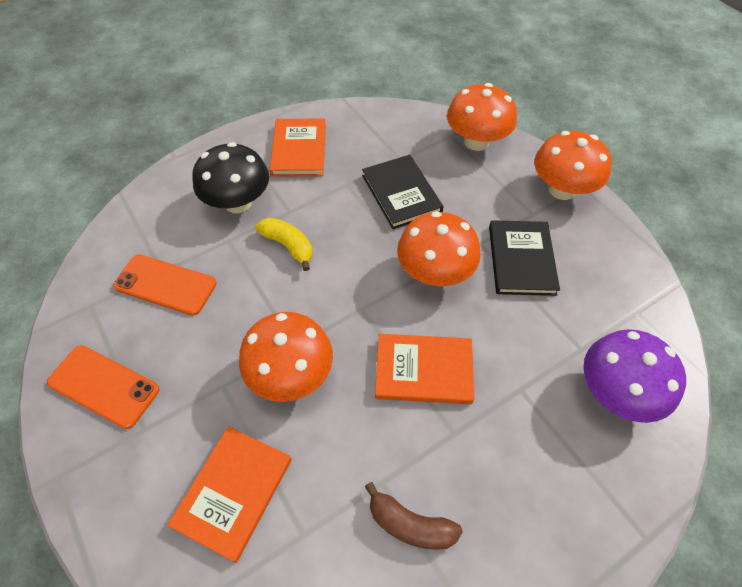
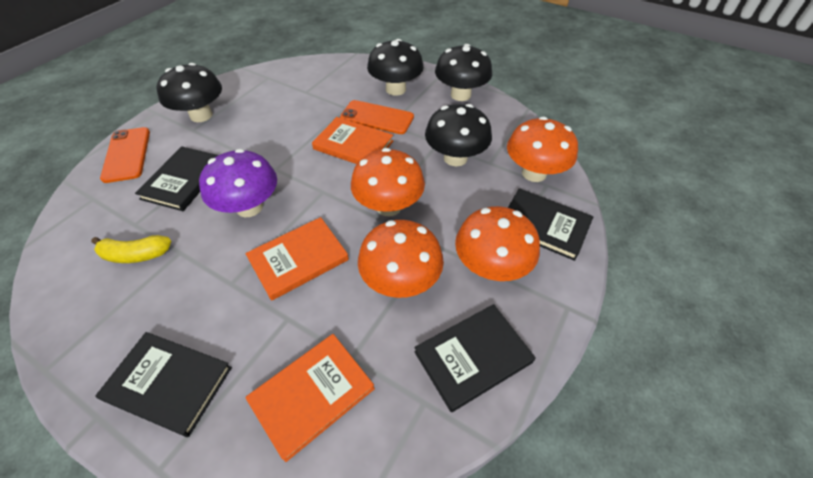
black book: [362,155,443,229] [489,220,560,296] = 2 -> [95,332,232,437] [135,146,218,211] [414,304,536,412] [508,188,593,261] = 4
black mushroom: [192,142,269,213] = 1 -> [157,63,222,122] [367,39,424,96] [425,104,492,166] [435,44,492,101] = 4
brown banana: [365,482,463,550] = 1 -> none = 0

